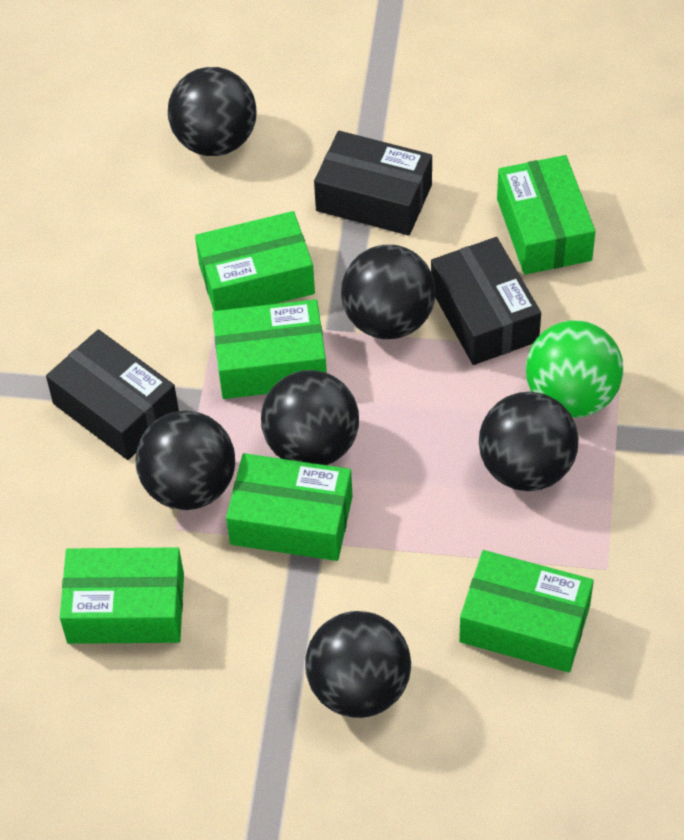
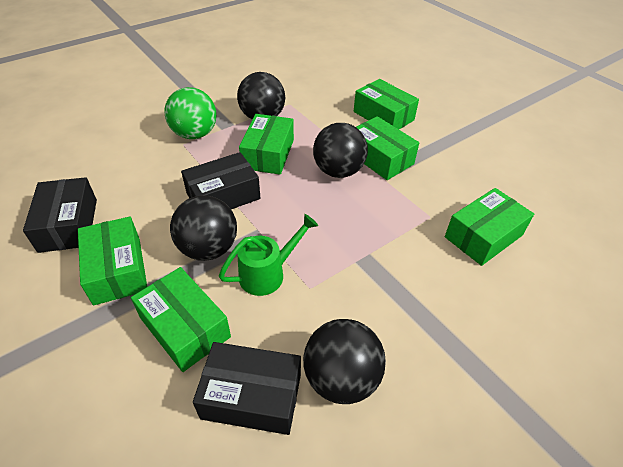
black ball: [136,410,235,510] [168,67,256,156] [261,370,359,465] [305,611,411,718] [341,245,436,339] [479,392,579,491] = 6 -> [170,195,237,261] [237,72,285,120] [303,319,386,404] [313,123,368,178] = 4
green watering can: none = 0 -> [219,214,318,296] = 1

